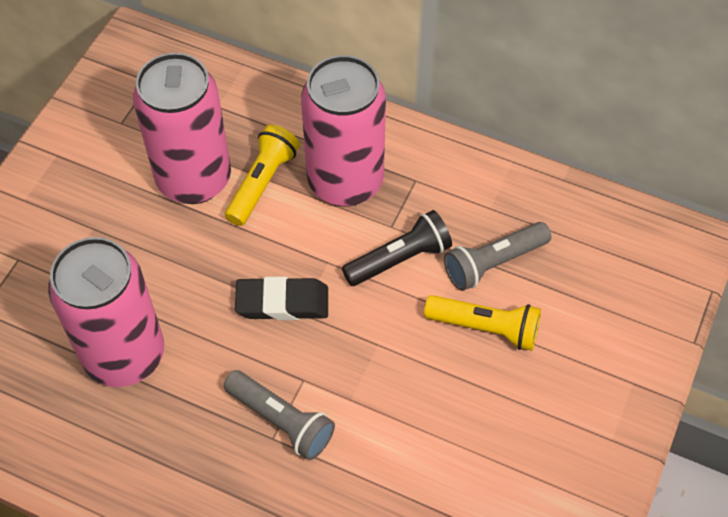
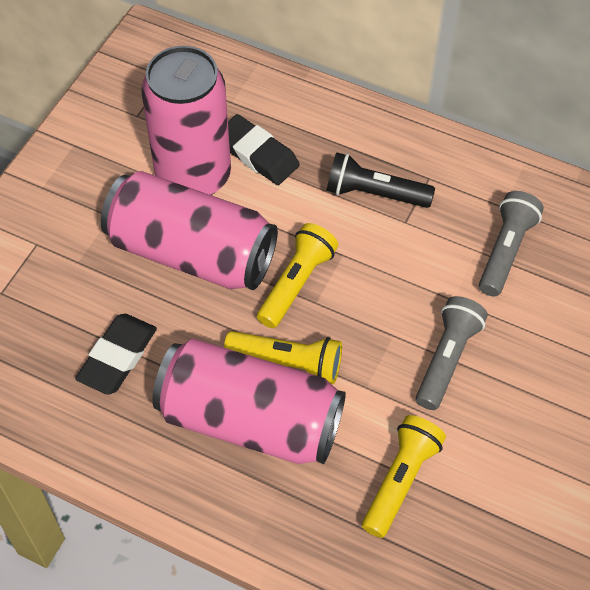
black eraser: [235,277,328,320] = 1 -> [75,314,157,395] [228,114,300,185] = 2
yellow flashlight: [225,125,300,226] [424,295,541,351] = 2 -> [224,331,342,384] [257,223,338,328] [362,415,446,538] = 3

